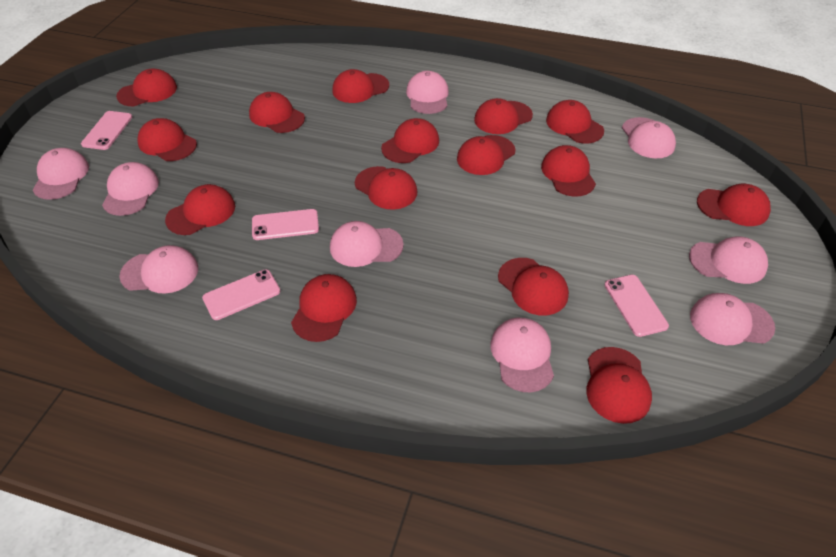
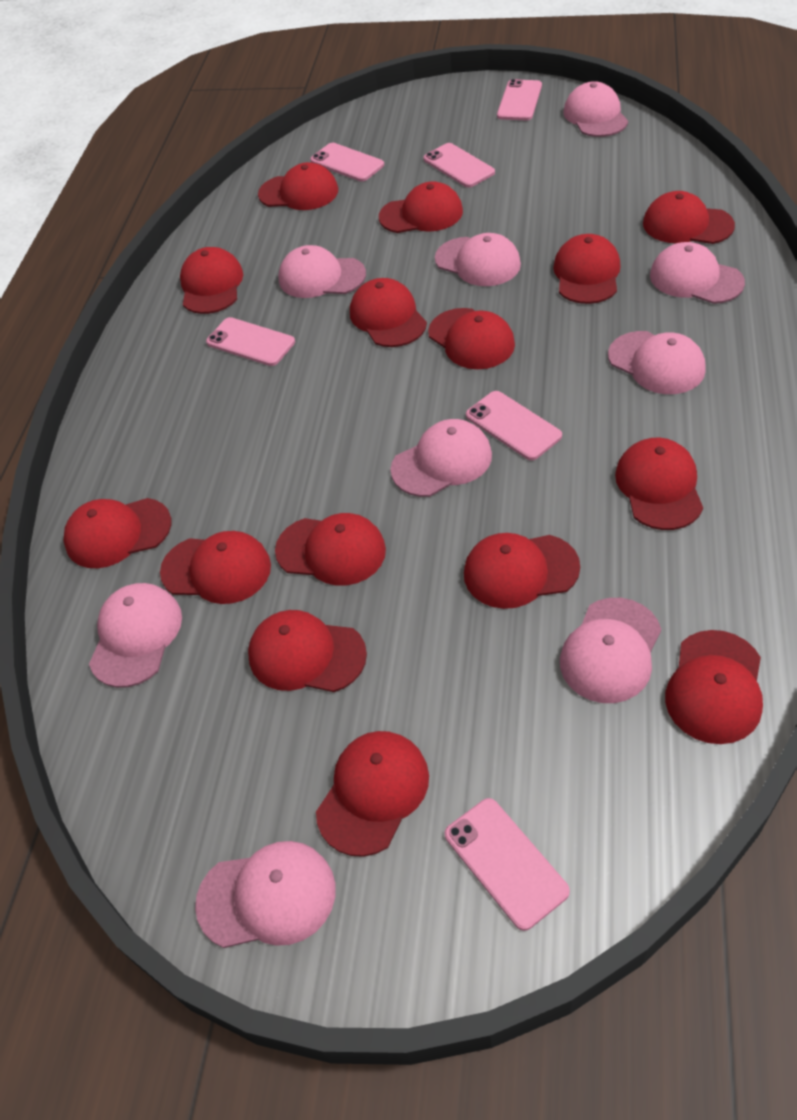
pink phone: [81,111,132,150] [202,269,280,320] [252,209,319,240] [604,275,669,337] = 4 -> [206,317,295,366] [310,143,384,182] [423,143,495,188] [445,798,570,931] [466,391,562,460] [497,79,542,120] = 6

